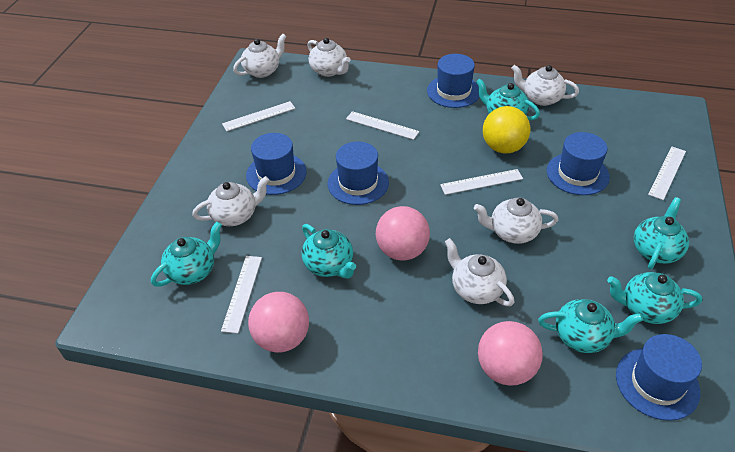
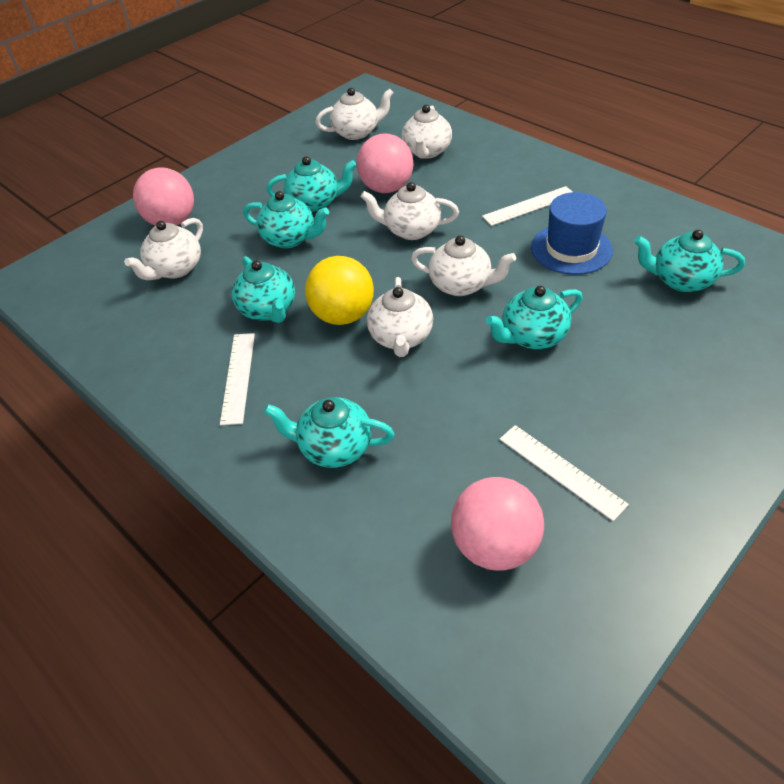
blue hat: [246,133,307,195] [328,141,389,205] [427,54,479,108] [547,132,610,195] [616,334,702,421] = 5 -> [531,192,613,275] = 1
white ruler: [221,256,262,334] [222,101,296,131] [346,111,419,140] [440,169,523,195] [648,147,686,200] = 5 -> [220,333,255,425] [482,186,573,226] [499,425,629,521] = 3

